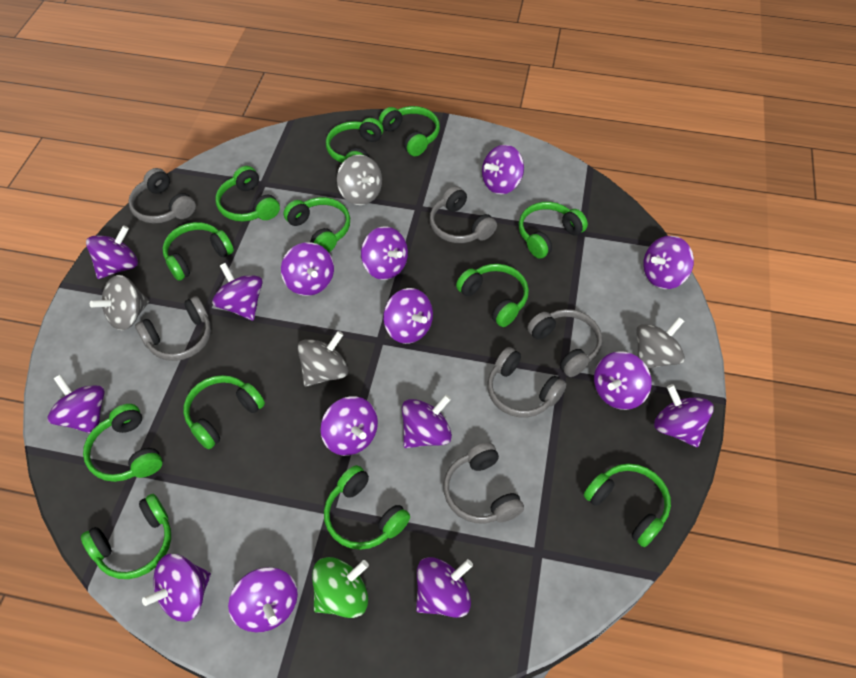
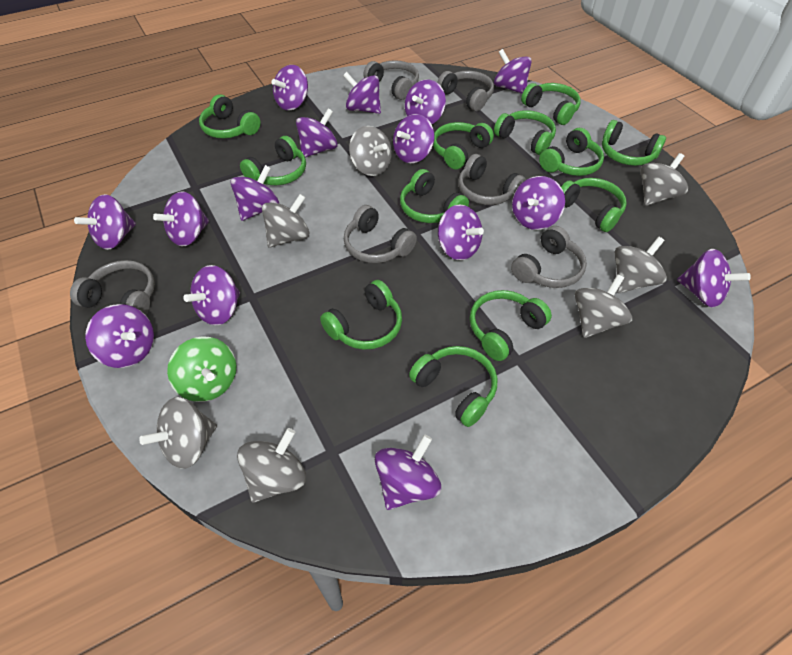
grey spinning top: [90,275,149,330] [297,331,348,387] [337,155,382,205] [636,317,685,369] = 4 -> [139,397,217,469] [237,428,306,503] [262,194,309,248] [349,126,392,176] [575,274,632,338] [615,237,667,293] [640,153,688,206] = 7

